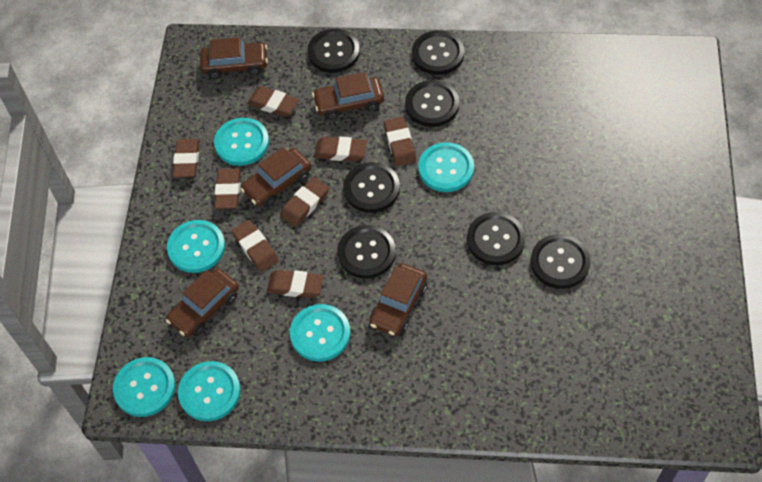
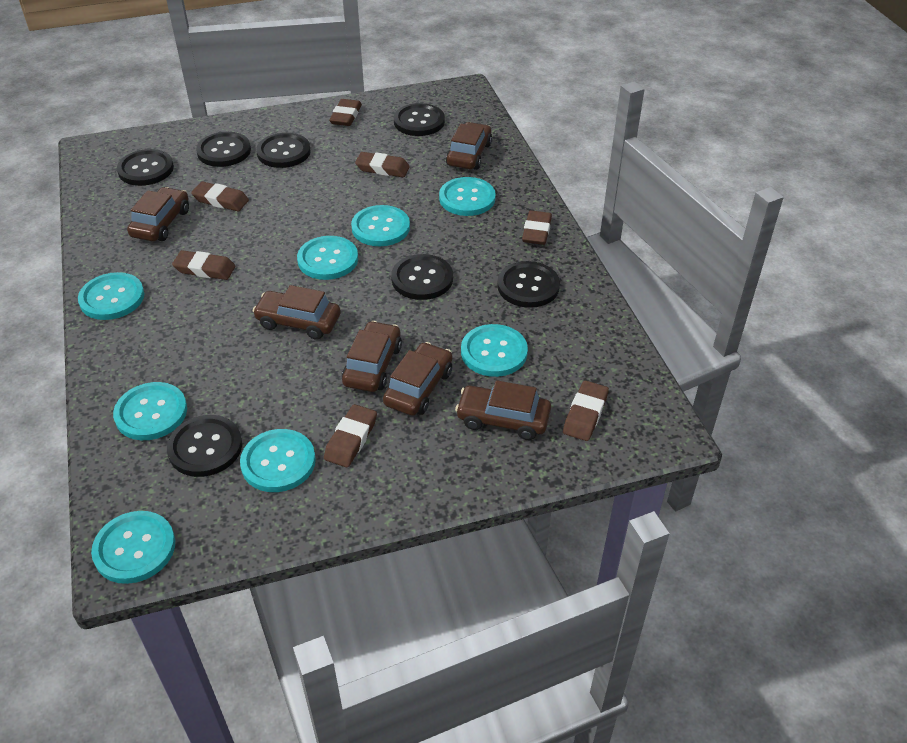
brown car: [166,268,239,337] [200,37,268,79] [240,147,311,207] [312,72,384,120] [369,263,427,336] = 5 -> [127,187,189,241] [253,285,341,340] [342,321,402,392] [383,342,452,416] [446,122,492,170] [455,380,551,440] = 6
brown eraser: [173,139,199,177] [214,169,241,209] [232,220,279,272] [247,86,299,117] [267,270,323,298] [280,177,329,227] [314,137,367,161] [384,117,416,166] = 8 -> [172,250,236,280] [191,181,249,211] [324,404,377,467] [329,99,362,126] [355,152,410,177] [522,210,552,245] [563,380,609,441] = 7
turquoise button: [113,357,176,417] [167,220,225,273] [178,361,241,421] [214,118,269,166] [290,304,350,362] [418,142,474,192] = 6 -> [78,272,144,320] [91,511,175,584] [113,382,187,440] [240,429,316,492] [297,236,358,280] [351,205,410,246] [439,177,496,216] [461,324,528,377] = 8

